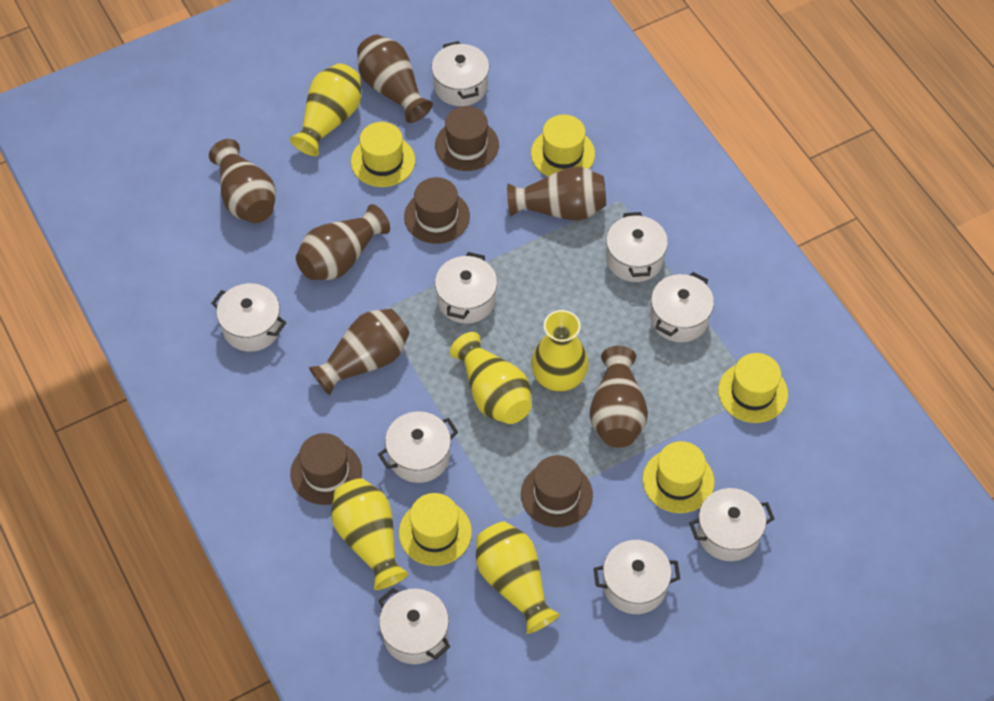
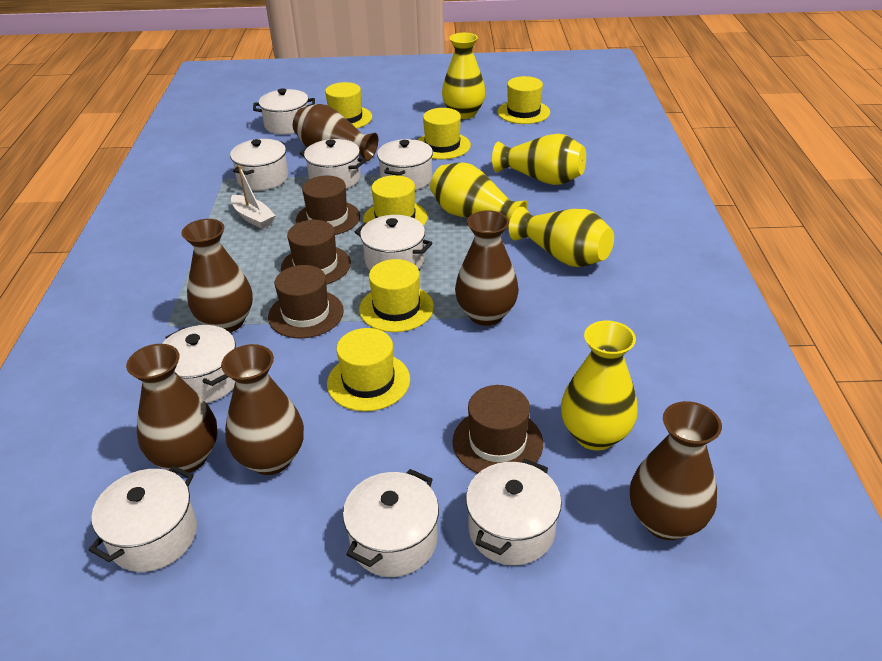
white boat: none = 0 -> [231,166,276,229] = 1
yellow hat: [351,122,415,187] [399,493,472,566] [531,114,595,176] [643,441,715,513] [718,353,788,423] = 5 -> [325,82,372,128] [327,328,410,411] [359,259,434,332] [363,175,427,226] [418,108,471,159] [497,76,550,124] = 6

